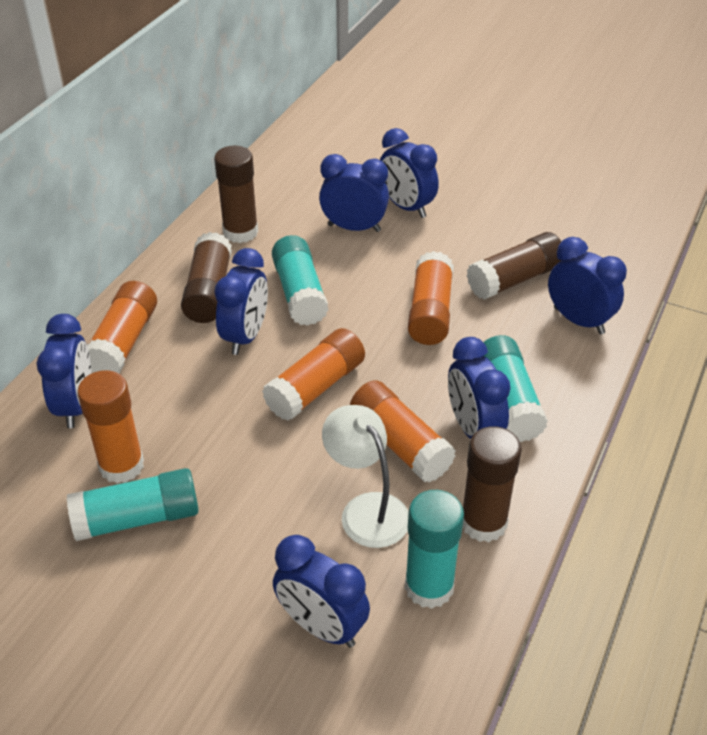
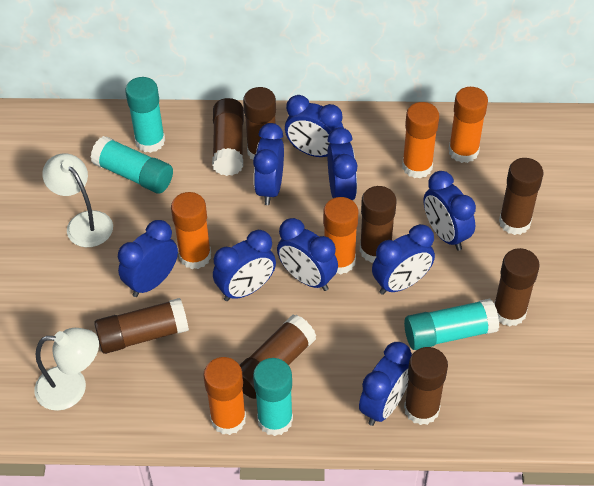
blue clock: [37,314,92,428] [214,248,268,355] [273,535,370,647] [319,154,389,232] [380,128,439,218] [448,337,511,439] [548,237,627,334] = 7 -> [118,220,178,297] [213,230,276,301] [253,123,284,205] [277,218,338,291] [285,95,344,157] [327,127,357,200] [359,342,412,426] [372,224,435,295] [424,171,476,251] = 9
brown glue stick: [181,232,232,323] [214,146,258,243] [463,426,522,542] [467,232,561,300] = 4 -> [94,298,189,354] [212,98,244,176] [240,315,316,399] [243,87,276,159] [360,186,396,263] [404,347,448,425] [494,248,540,326] [499,158,543,235] = 8
white lamp: [322,405,409,548] = 1 -> [34,328,99,411] [42,154,113,247] = 2

